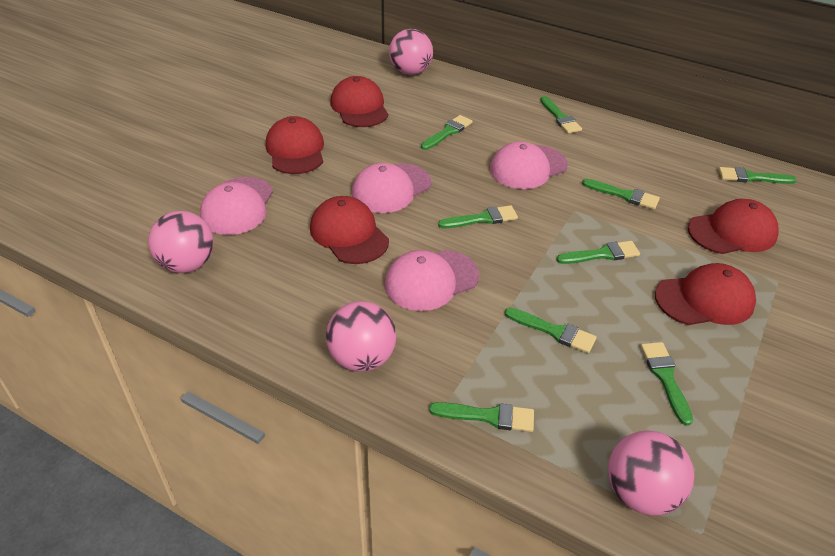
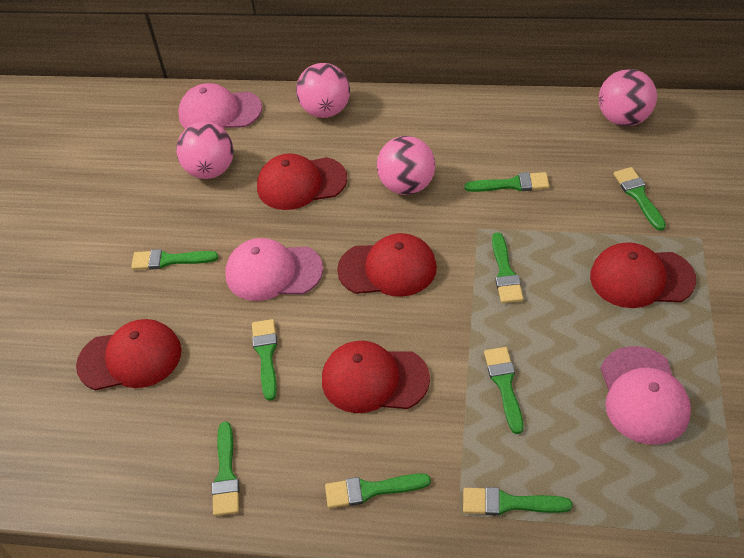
pink cap: [200,177,273,235] [352,163,431,213] [385,250,479,311] [490,142,568,189] = 4 -> [178,83,262,129] [226,238,323,301] [600,346,691,445] = 3

